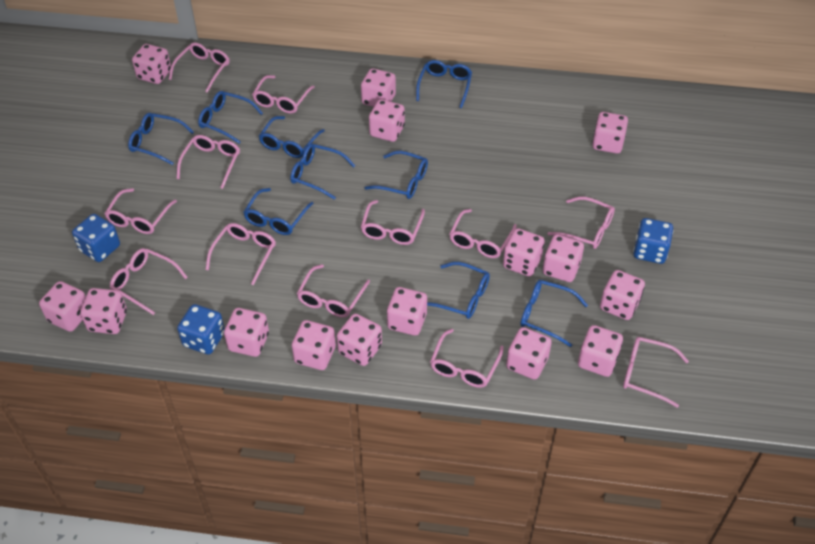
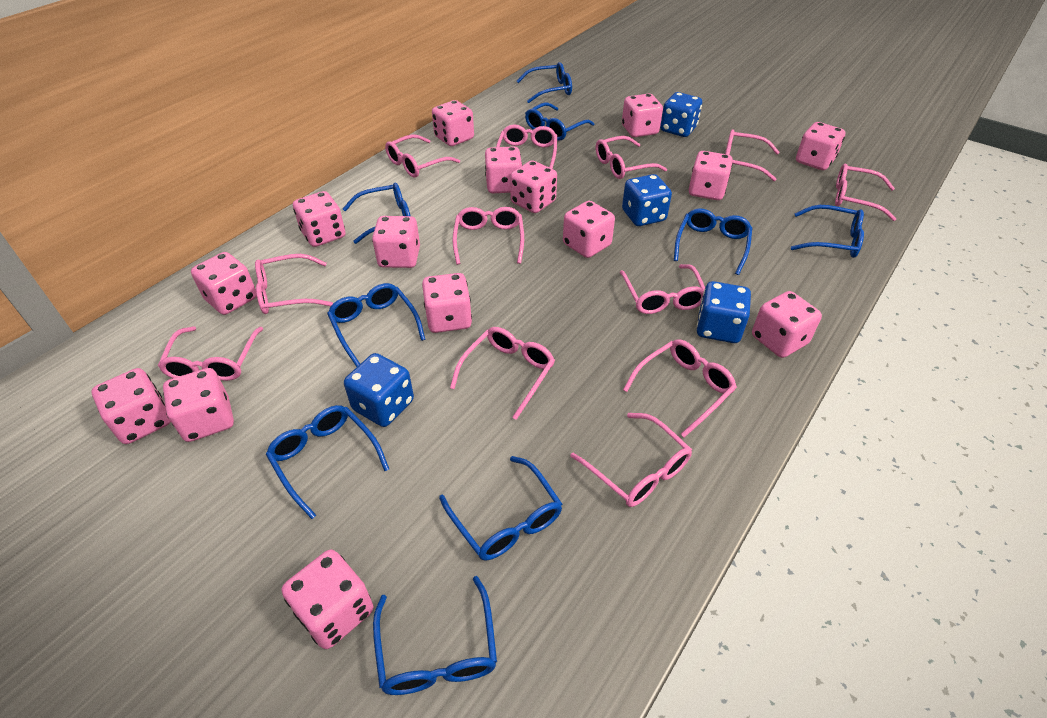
blue dice: [72,214,120,262] [177,304,225,354] [633,218,673,264] = 3 -> [344,353,414,427] [622,174,672,226] [660,92,702,137] [696,281,751,343] = 4

